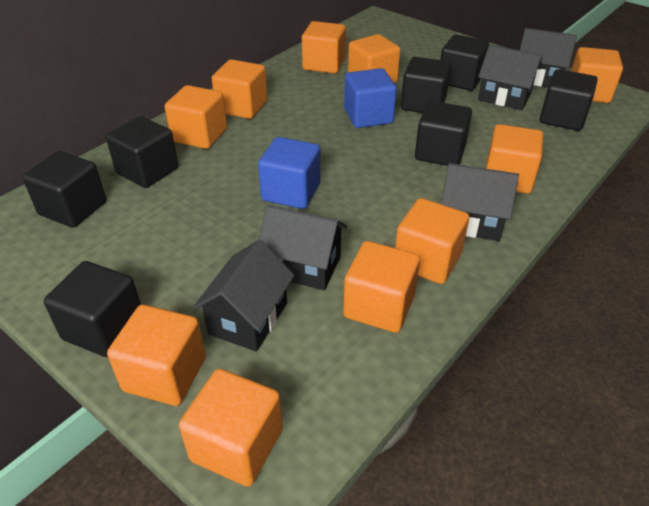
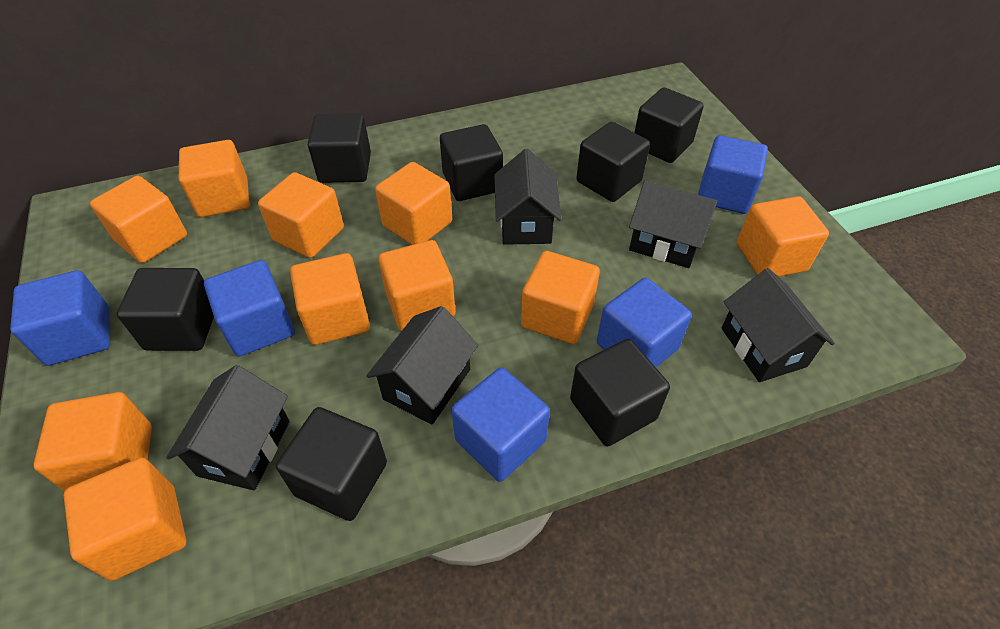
blue cube: [258,137,321,209] [344,68,397,128] = 2 -> [10,270,110,366] [204,260,295,356] [451,368,550,482] [597,278,692,367] [698,135,768,214] = 5

